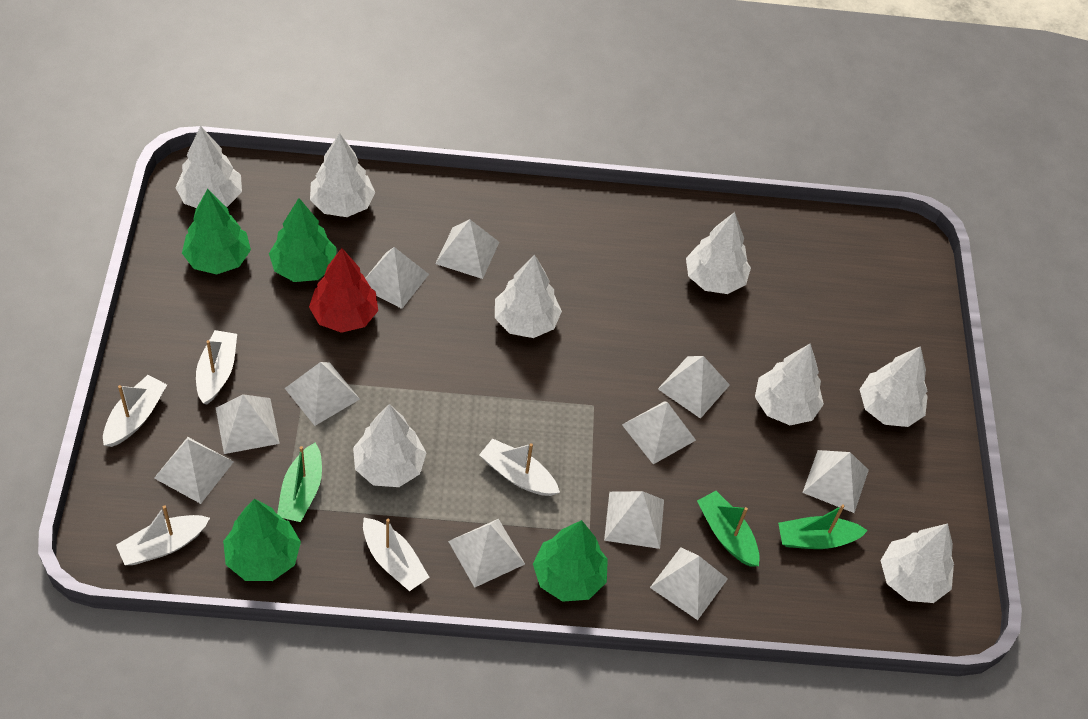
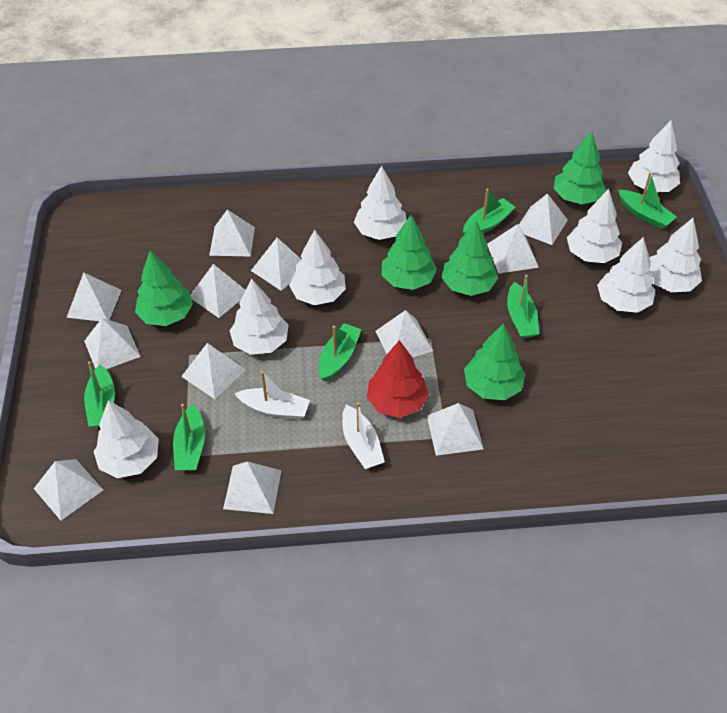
green boat: [277,442,322,522] [697,491,760,566] [778,505,868,549] = 3 -> [84,361,115,427] [173,404,205,471] [319,323,361,381] [463,188,515,234] [507,275,539,338] [618,173,677,229] = 6
green tree: [182,189,251,274] [223,499,301,581] [269,198,337,282] [533,520,608,602] = 4 -> [135,251,193,326] [381,215,437,290] [441,221,498,296] [464,324,525,400] [553,131,606,204] = 5
white boat: [103,375,167,447] [116,505,210,565] [196,330,237,405] [363,518,430,591] [479,438,560,496] = 5 -> [234,371,310,420] [342,402,385,469] = 2
white pyramid: [154,437,234,504] [216,394,280,454] [285,362,360,426] [365,247,429,309] [435,219,499,279] [448,519,525,588] [604,491,664,549] [622,401,696,464] [650,547,728,620] [658,356,730,419] [802,450,869,513] = 11 -> [34,459,103,520] [66,273,122,321] [84,318,141,369] [181,343,246,399] [190,264,246,318] [209,210,255,257] [223,461,281,514] [251,238,302,291] [375,310,433,357] [427,403,484,456] [487,224,539,274] [519,193,568,245] = 12

